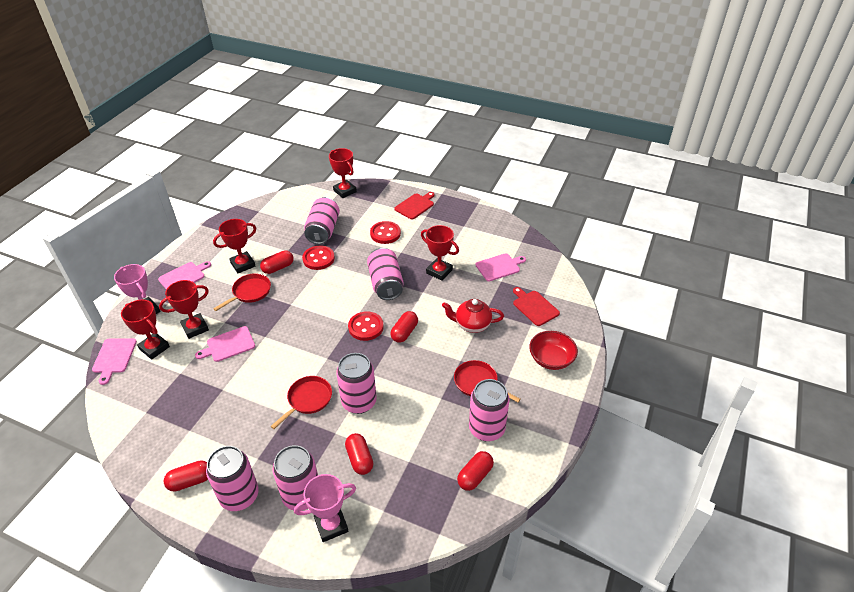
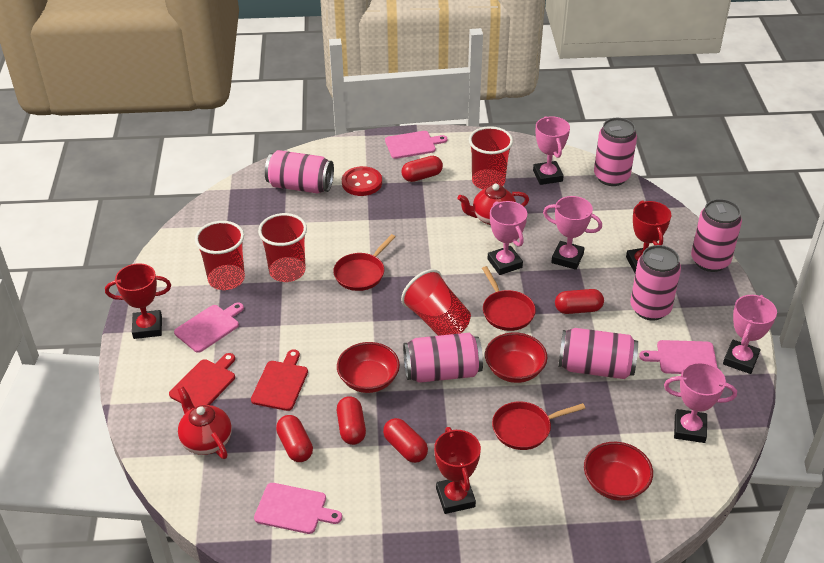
pink trophy: [114,264,160,314] [294,474,356,542] = 2 -> [488,201,527,275] [533,116,570,185] [543,196,602,270] [664,362,737,443] [723,295,777,374] = 5
red bowl: [529,331,578,370] = 1 -> [337,342,400,393] [485,332,547,383] [584,442,653,501] = 3
red button: [302,245,335,270] [348,311,384,341] [370,221,401,244] = 3 -> [342,166,382,196] = 1
red cup: none = 0 -> [195,221,245,290] [258,213,307,282] [401,269,471,336] [469,126,513,189] = 4
red teapot: [442,299,504,333] = 1 -> [177,387,232,459] [457,184,529,225] = 2
red trophy: [121,300,170,360] [159,280,209,339] [213,219,256,273] [329,148,357,198] [421,225,459,281] = 5 -> [105,263,171,339] [434,427,481,514] [626,200,671,273] = 3

